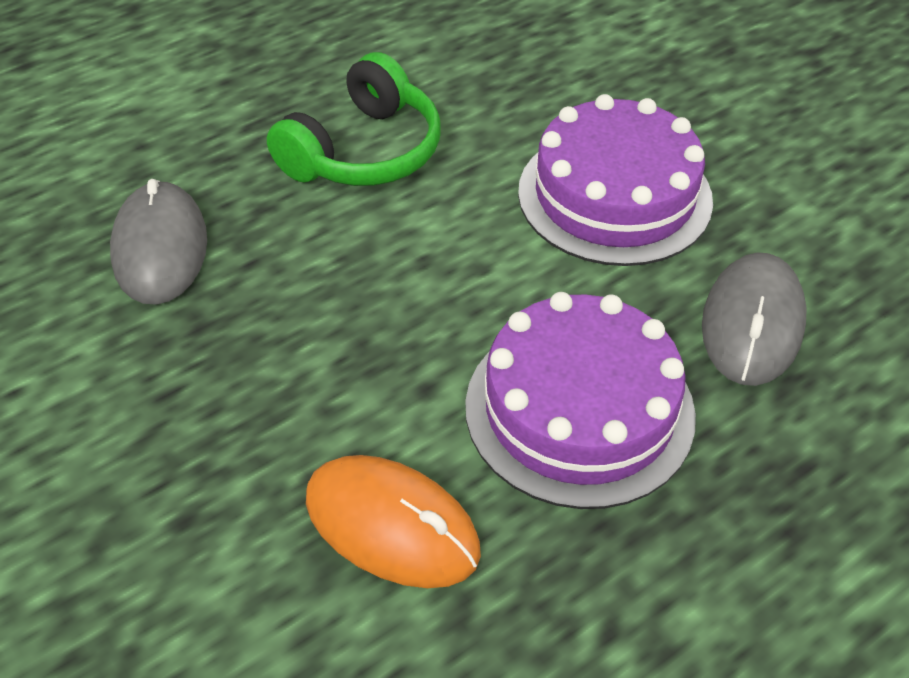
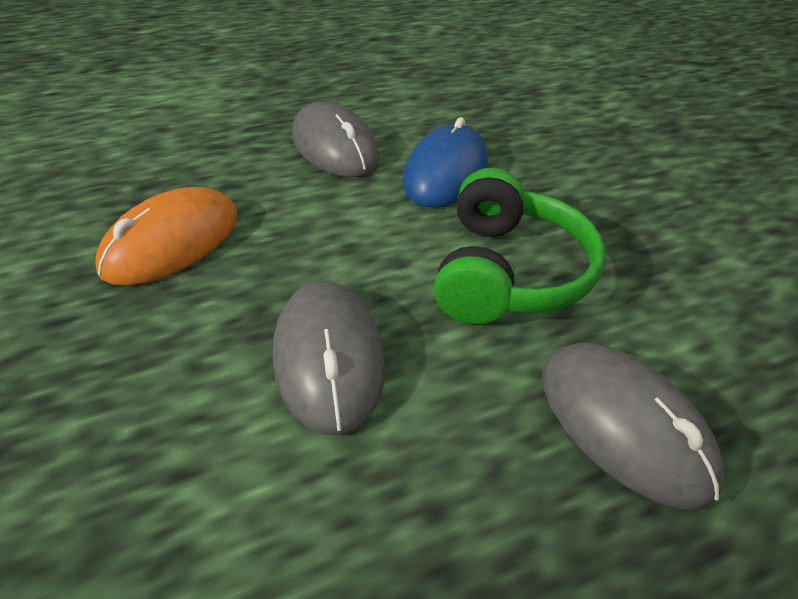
blue mouse: none = 0 -> [403,117,488,208] = 1
grey mouse: [110,179,207,305] [702,253,807,386] = 2 -> [273,281,385,435] [292,102,379,177] [542,343,724,510] = 3
purple cake: [465,292,696,509] [518,94,713,266] = 2 -> none = 0

